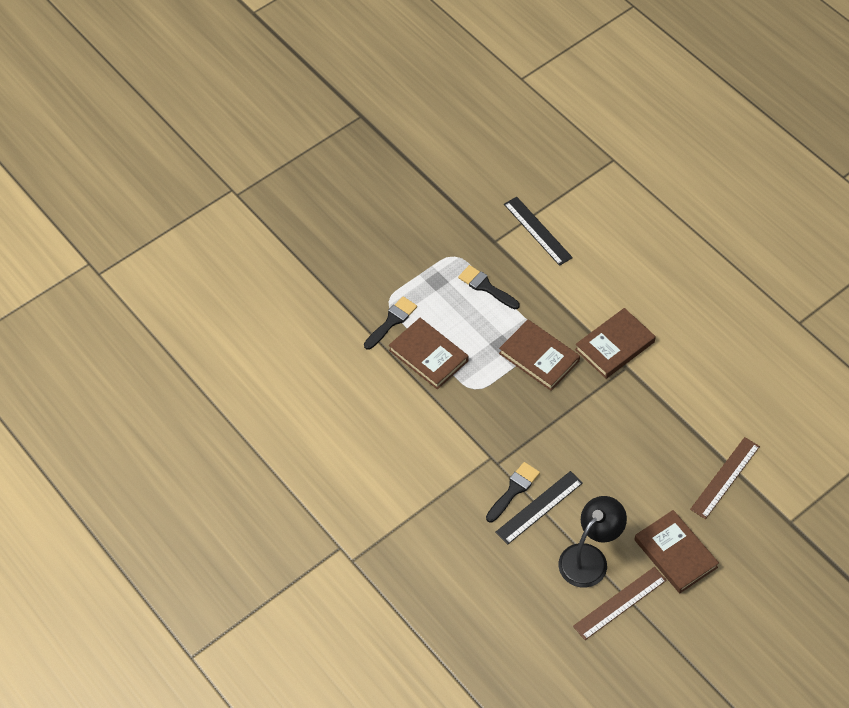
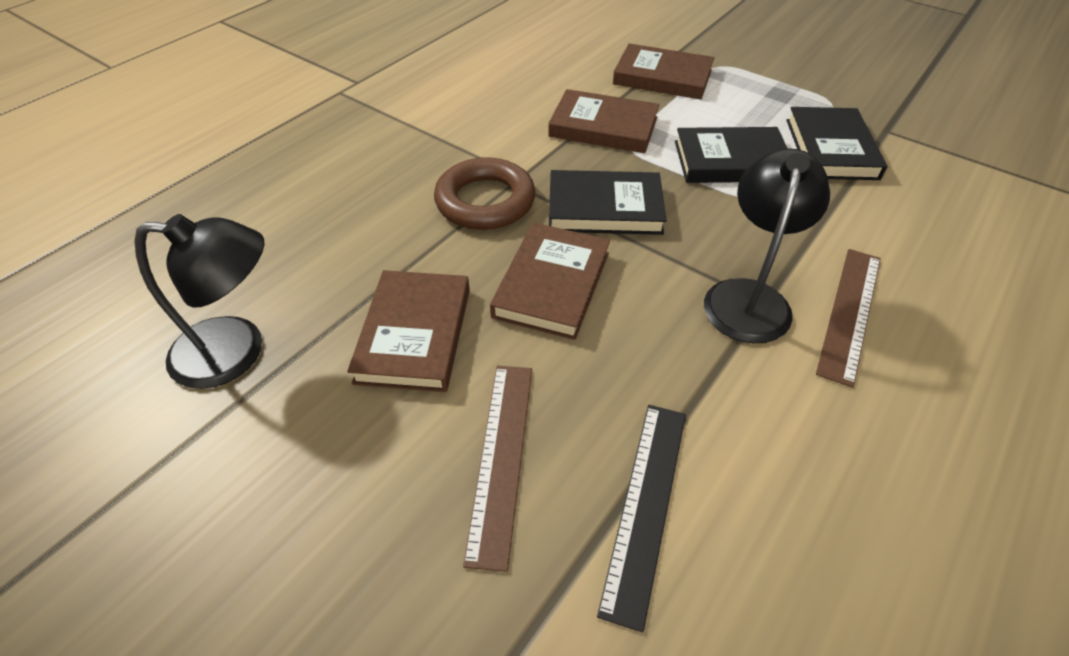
black book: none = 0 -> [549,170,667,235] [675,127,788,183] [786,107,887,180] = 3
black brush: [364,296,417,350] [458,265,520,309] [486,462,540,522] = 3 -> none = 0
black lamp: [559,496,627,588] = 1 -> [135,214,264,389] [704,148,830,344] = 2
black ruler: [495,471,583,545] [504,197,573,266] = 2 -> [597,405,686,632] = 1
brown ring: none = 0 -> [434,157,535,230] = 1

